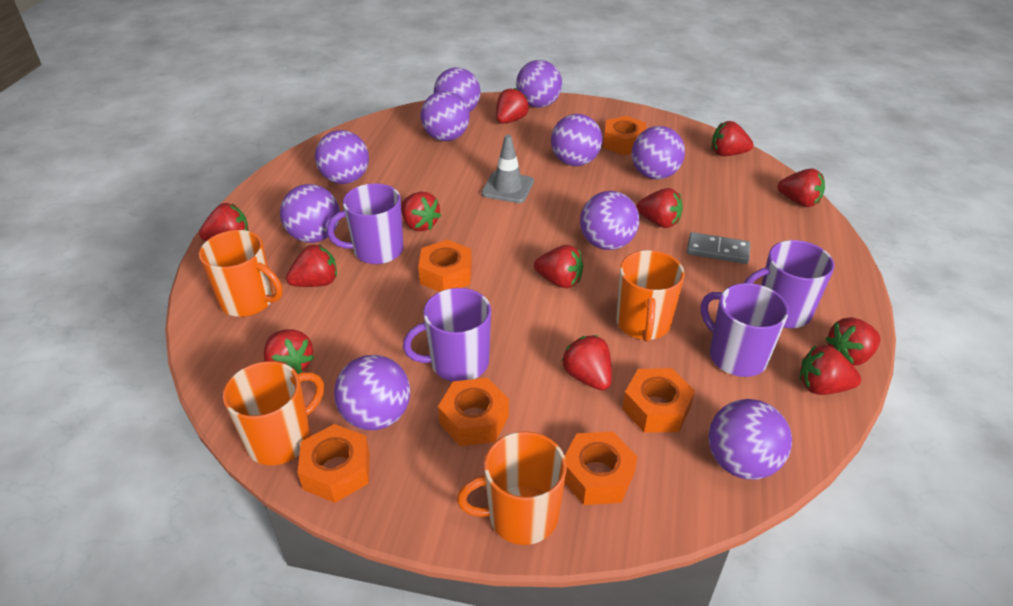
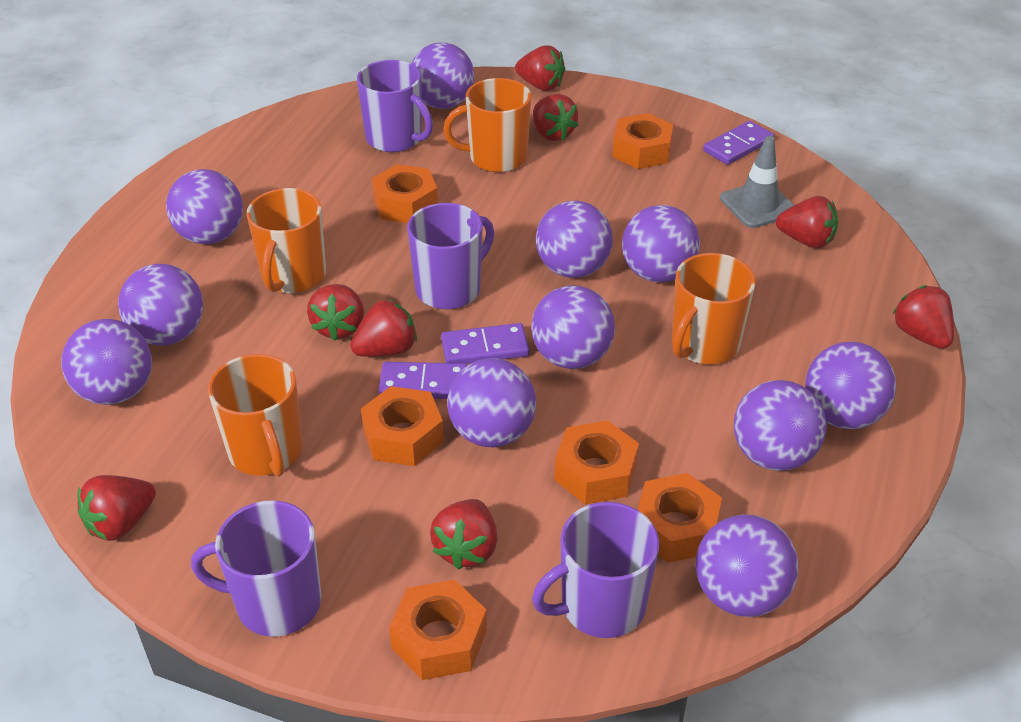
grey domino: [687,232,750,264] = 1 -> none = 0
purple ball: [280,184,340,243] [315,130,369,184] [334,355,410,430] [421,91,470,141] [434,67,480,113] [516,60,562,108] [551,114,602,166] [580,191,640,250] [632,126,685,179] [709,399,792,480] = 10 -> [61,319,152,405] [118,264,203,345] [166,169,243,244] [412,42,475,109] [447,358,536,447] [531,286,615,369] [536,201,613,278] [622,205,700,283] [696,514,798,617] [734,380,827,471] [805,342,896,429] = 11
purple domino: none = 0 -> [378,362,467,399] [441,323,530,364] [703,121,774,165] = 3
red strawberry: [199,203,248,241] [264,329,314,374] [286,244,337,287] [401,192,441,231] [496,88,529,124] [534,245,583,288] [562,335,612,391] [636,188,683,228] [711,121,754,156] [778,169,825,207] [799,345,861,395] [825,317,880,366] = 12 -> [77,475,156,541] [307,284,364,341] [350,299,417,357] [430,499,497,570] [515,45,566,91] [533,94,578,141] [776,196,838,248] [893,285,954,349] = 8

